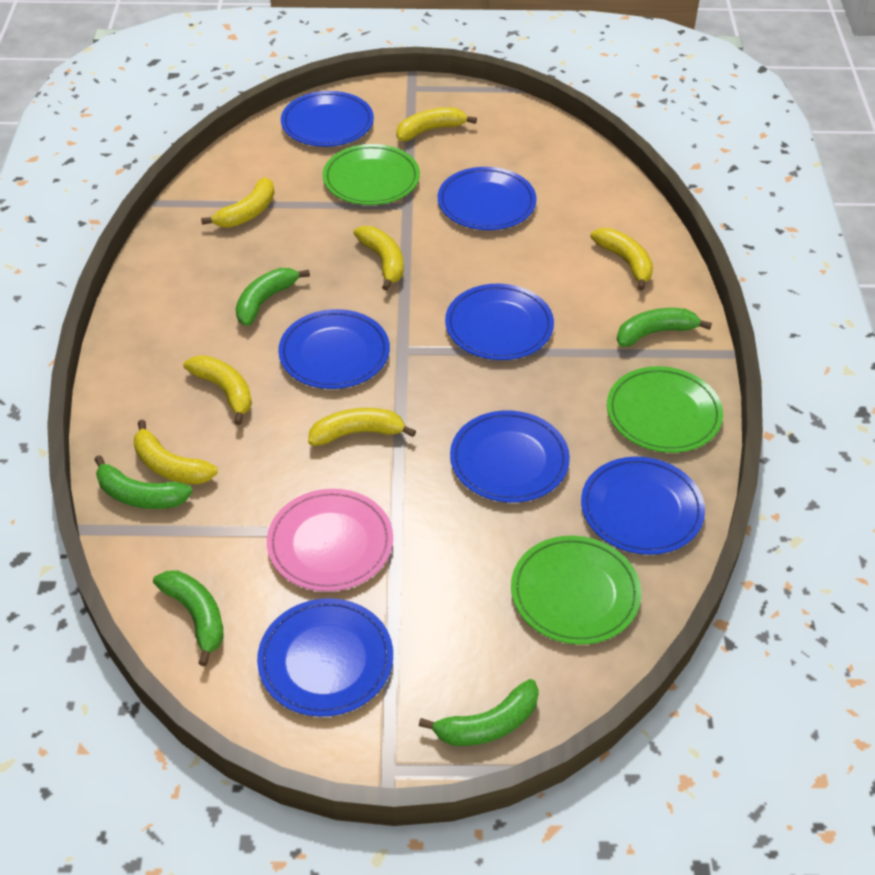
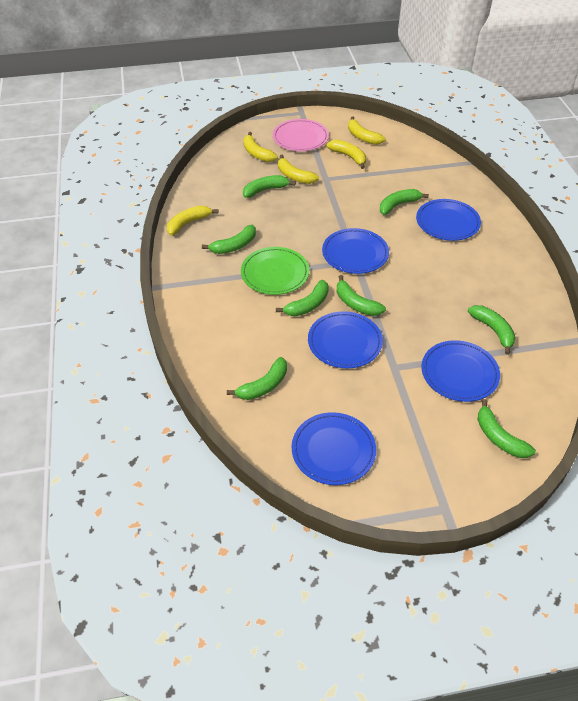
blue plate: [257,598,393,717] [278,309,390,389] [281,91,374,147] [438,167,537,230] [445,284,554,360] [450,410,570,503] [581,457,705,555] = 7 -> [292,412,376,485] [308,311,383,368] [322,228,389,274] [416,199,481,241] [421,340,500,402] = 5
green banana: [94,455,193,509] [153,570,224,666] [236,268,310,326] [419,679,539,746] [617,308,712,347] = 5 -> [202,225,256,254] [227,357,287,400] [243,175,296,198] [276,280,329,316] [337,275,386,316] [380,189,429,215] [468,305,515,355] [478,399,536,458] = 8
green plate: [323,144,420,205] [511,536,641,645] [607,366,723,453] = 3 -> [241,247,309,295] = 1
yellow banana: [134,420,218,484] [183,355,252,425] [201,177,275,228] [308,408,416,446] [354,226,404,291] [396,107,477,141] [591,228,653,291] = 7 -> [167,205,218,235] [243,132,278,162] [278,155,319,184] [326,140,366,169] [348,116,385,145] = 5

